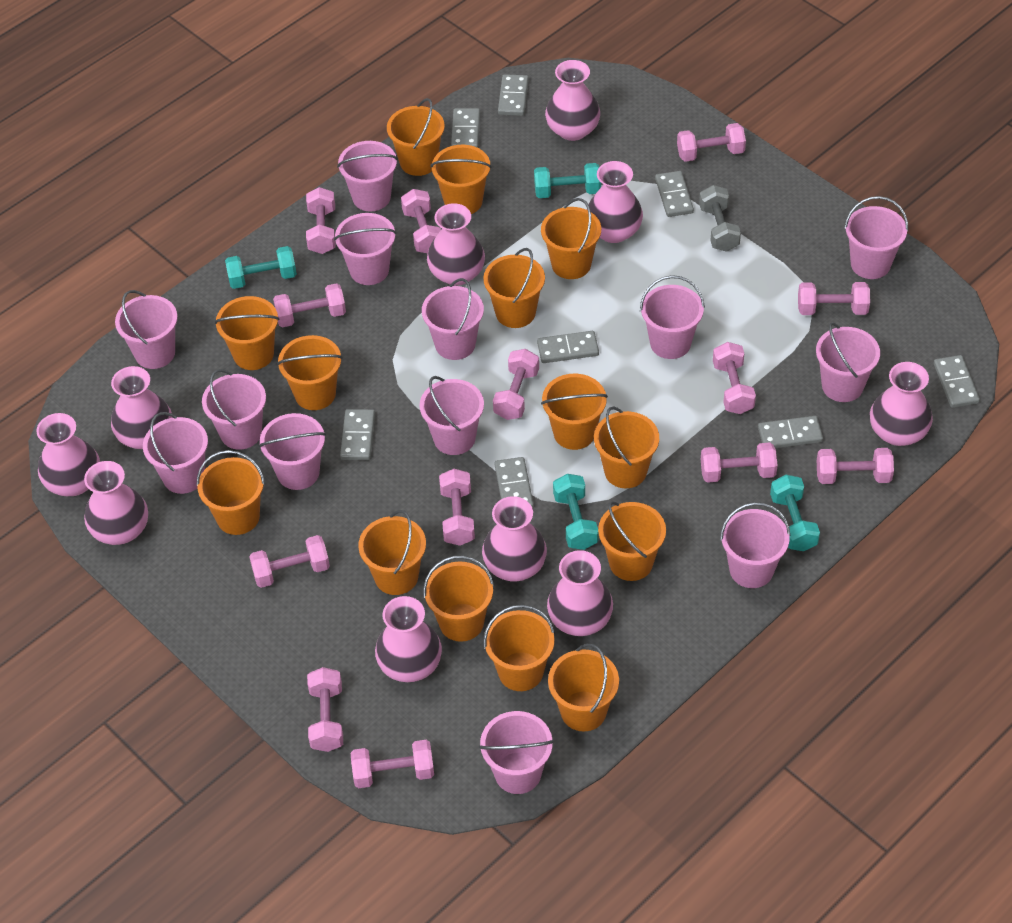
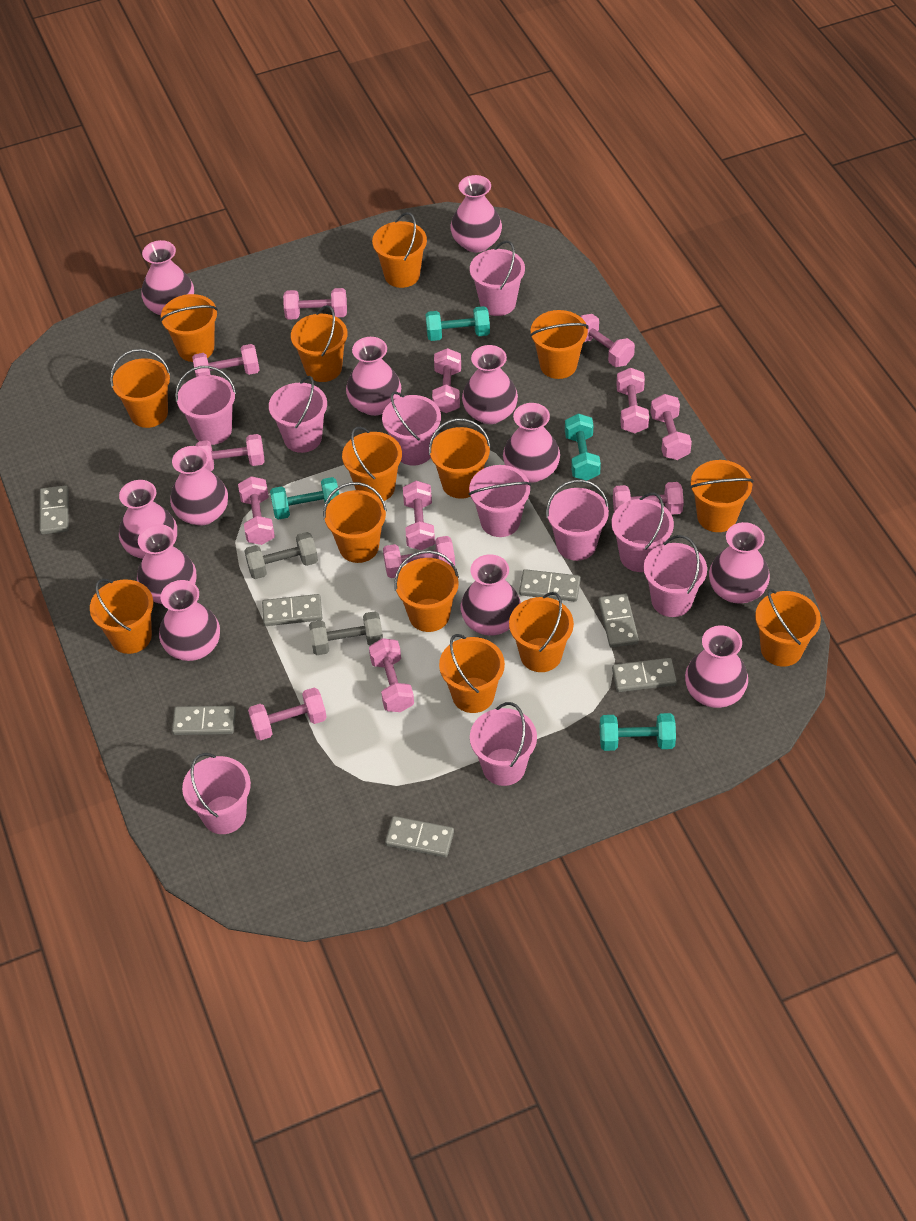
grey domino: [340,409,375,460] [451,108,480,148] [494,457,534,508] [498,74,529,116] [537,331,599,363] [655,171,694,217] [758,416,823,448] [934,355,980,408] = 8 -> [40,485,69,534] [172,706,236,735] [262,594,322,626] [385,816,454,857] [519,569,581,602] [599,594,639,647] [612,658,677,692] = 7
grey dumbbell: [699,185,741,252] = 1 -> [244,532,318,579] [309,611,383,655] = 2
pink bucket: [115,290,178,369] [143,412,208,494] [202,369,266,450] [259,413,326,490] [334,213,397,285] [337,141,398,211] [420,376,484,455] [422,278,484,360] [479,711,554,794] [640,275,705,359] [720,502,790,588] [816,322,880,402] [844,196,908,279] = 13 -> [175,366,236,445] [182,753,251,834] [269,376,327,453] [382,391,441,466] [469,465,531,537] [470,240,525,316] [470,702,537,786] [546,479,609,561] [611,493,674,572] [644,535,707,617] = 10
pink vase: [36,413,100,496] [84,461,148,545] [111,366,172,449] [375,596,442,682] [427,203,485,286] [482,496,547,581] [545,60,600,141] [547,550,613,636] [588,161,643,243] [870,362,933,446] = 10 -> [119,480,177,559] [137,524,196,604] [141,240,194,316] [159,580,220,661] [170,446,228,526] [346,337,401,416] [450,175,502,252] [461,554,521,636] [462,345,518,424] [503,403,560,483] [685,625,748,708] [709,522,770,604] = 12

